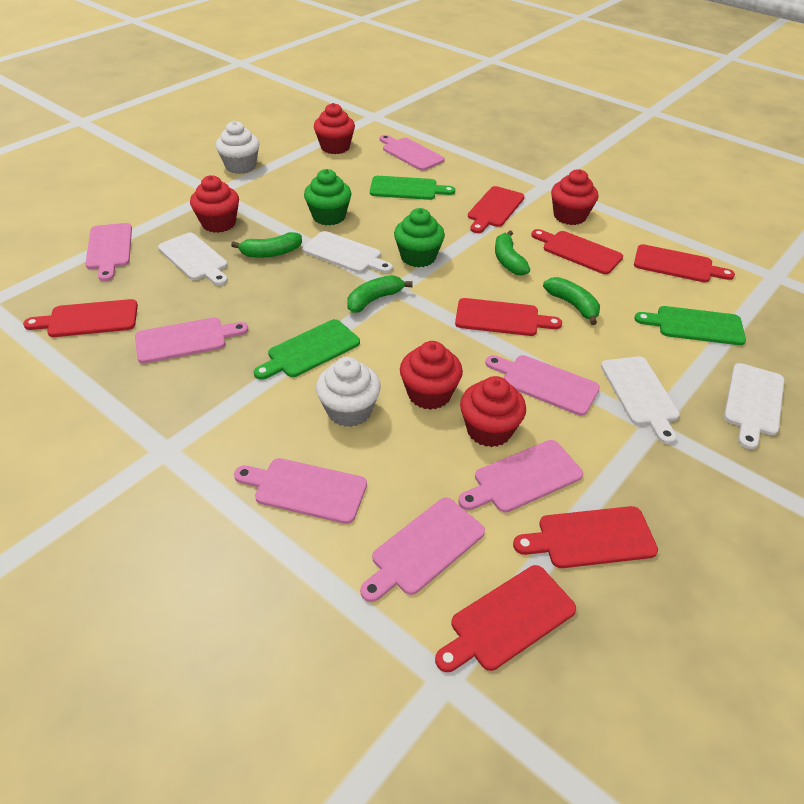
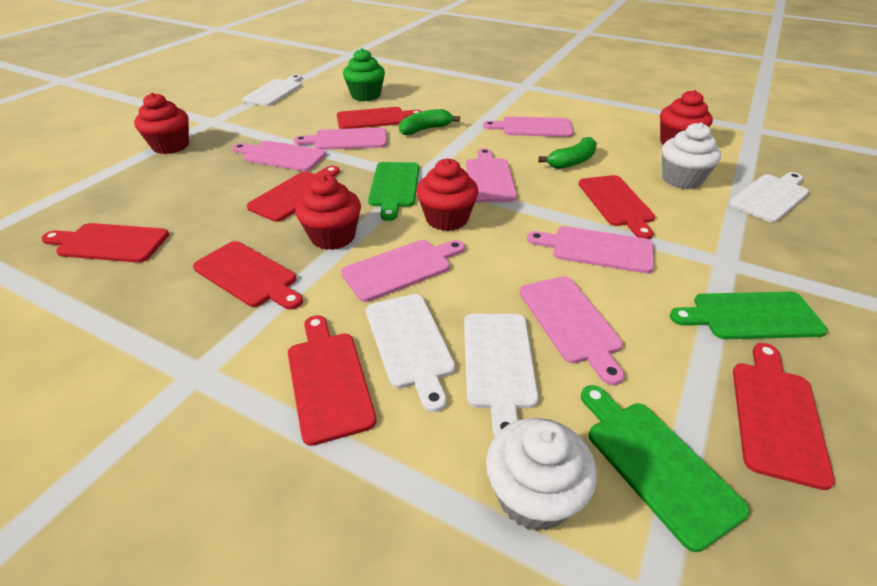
green banana: [231,232,302,258] [347,275,413,313] [495,230,530,275] [543,277,600,325] = 4 -> [399,109,460,135] [538,137,597,169] = 2
green cupcake: [304,169,352,225] [394,208,445,267] = 2 -> [343,48,385,101] = 1
red cupcake: [190,175,239,233] [314,103,355,154] [400,341,463,410] [460,376,526,447] [551,169,598,225] = 5 -> [134,93,189,154] [295,175,361,250] [416,158,479,231] [660,90,713,145] = 4

